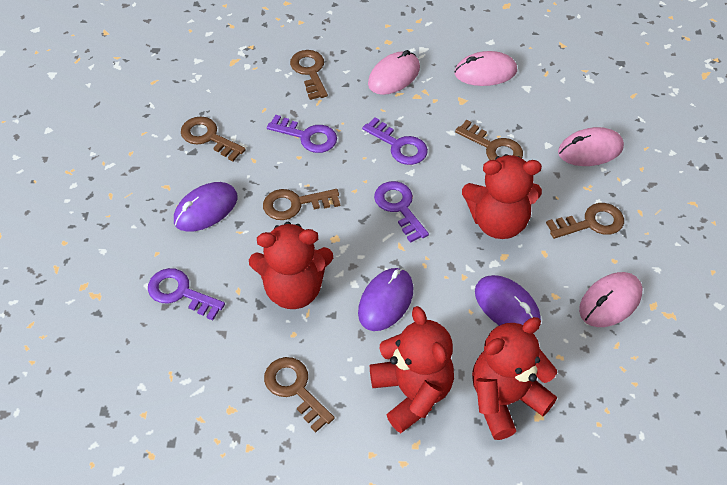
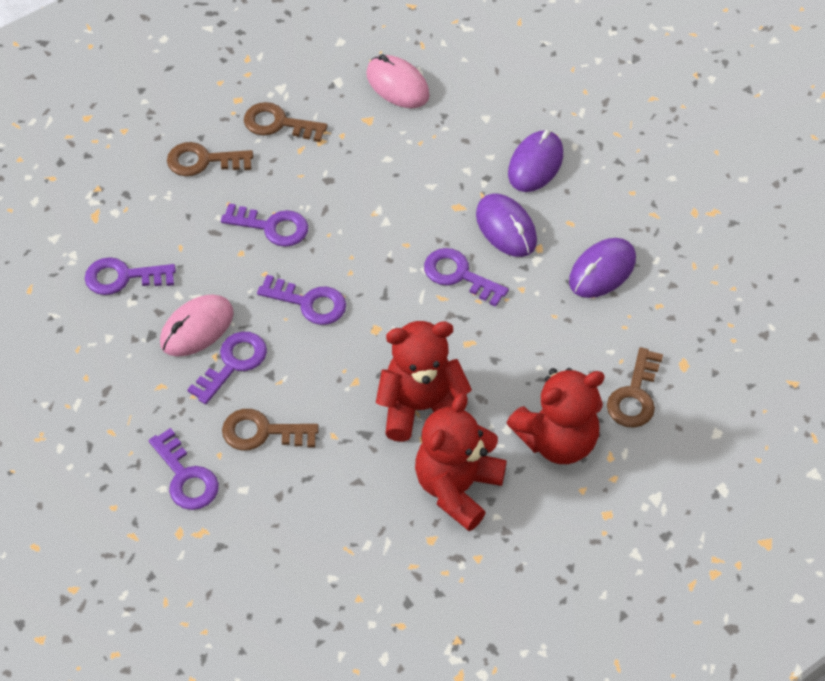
brown key: [181,116,246,161] [263,189,340,220] [264,357,335,432] [290,50,328,100] [455,120,523,160] [546,203,624,239] = 6 -> [167,142,253,176] [222,409,319,450] [244,102,327,142] [607,347,663,428] = 4
pink mouse: [368,50,420,95] [455,51,517,86] [558,127,624,166] [579,272,642,327] = 4 -> [160,294,234,357] [366,54,430,108] = 2
purple key: [148,268,225,320] [267,115,337,153] [362,117,428,165] [374,181,429,243] = 4 -> [85,257,176,295] [149,428,219,510] [187,332,267,404] [221,203,308,247] [257,275,346,325] [424,248,509,307] = 6
red teddy bear: [249,222,333,309] [370,306,454,433] [462,154,542,239] [472,317,557,440] = 4 -> [376,321,472,442] [415,393,507,531] [507,368,605,464] = 3

